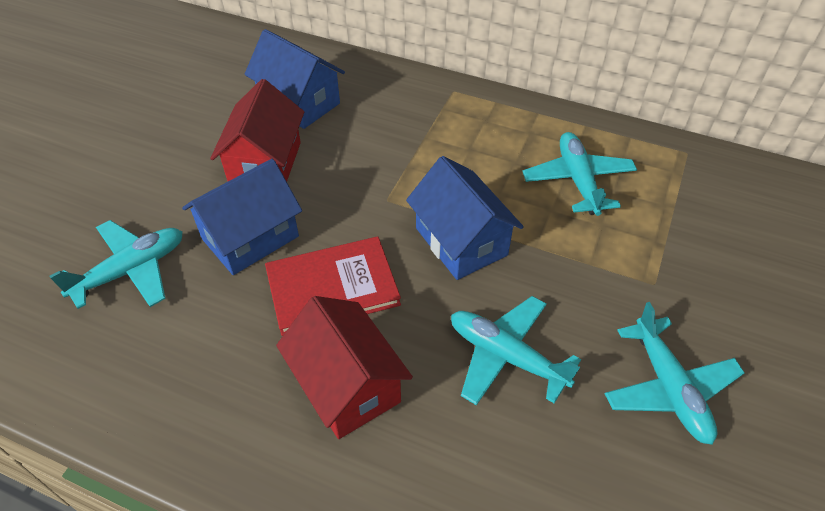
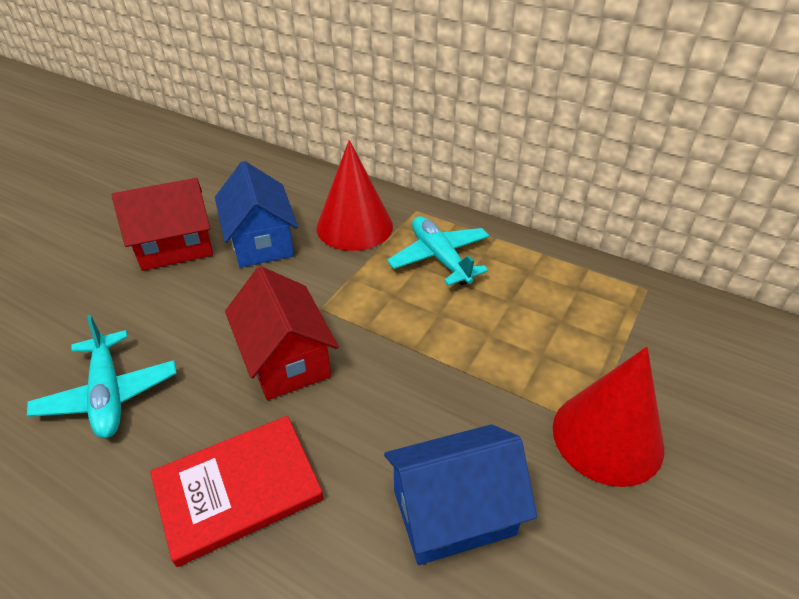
blue house: [182,159,302,275] [245,29,345,129] [406,156,524,280] = 3 -> [215,161,298,268] [384,424,537,565] = 2
red cone: none = 0 -> [317,140,393,251] [553,347,664,487] = 2
turquoise plane: [49,220,183,309] [451,296,581,406] [522,132,637,216] [605,302,744,445] = 4 -> [27,315,177,438] [387,216,490,286] = 2

